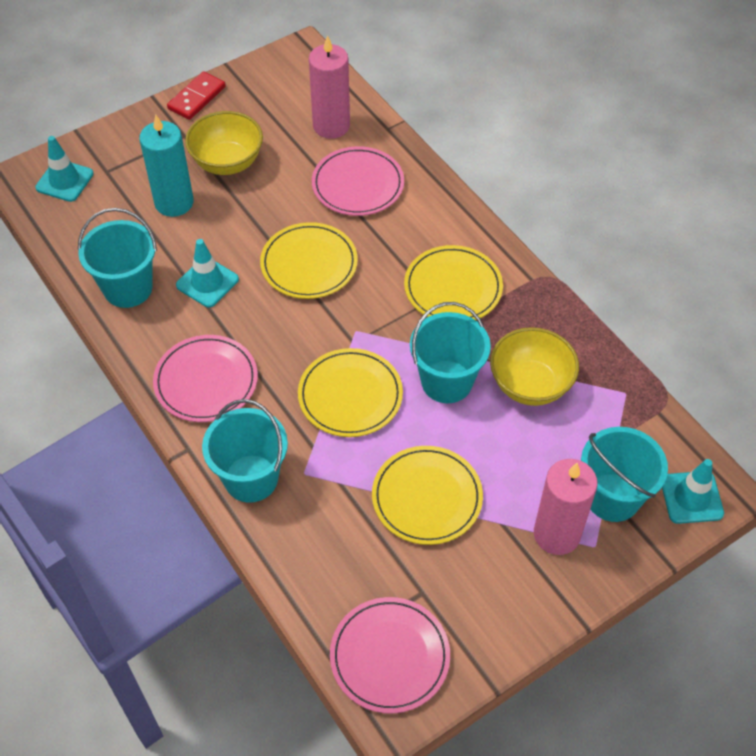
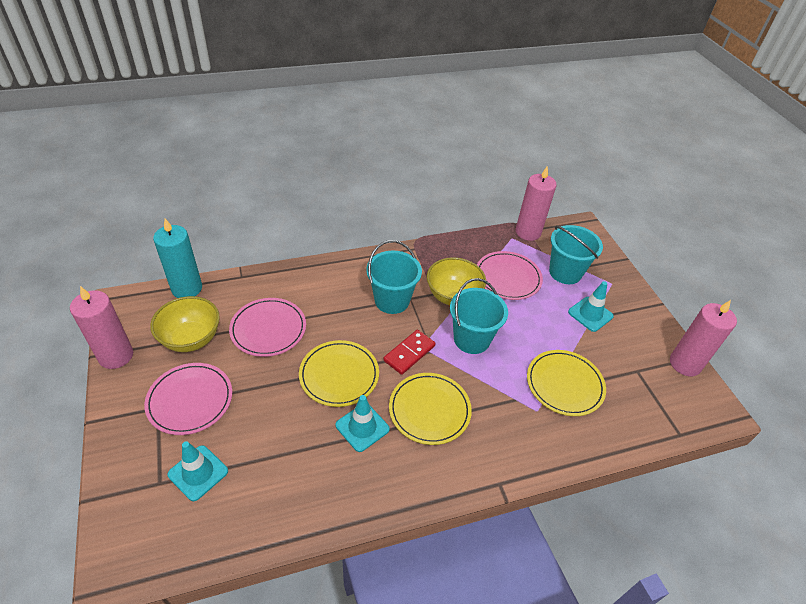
pink candle: [309,35,350,139] [534,459,598,555] = 2 -> [70,286,133,369] [516,166,557,241] [670,300,737,376] = 3
turquoise bucket: [78,208,157,308] [202,399,288,503] [410,302,491,403] [581,427,668,522] = 4 -> [366,240,422,314] [450,278,508,354] [549,225,603,284] = 3
yellow plate: [260,222,358,299] [298,348,403,437] [372,446,483,545] [404,245,503,320] = 4 -> [299,340,379,407] [389,373,472,445] [527,350,606,416] = 3

